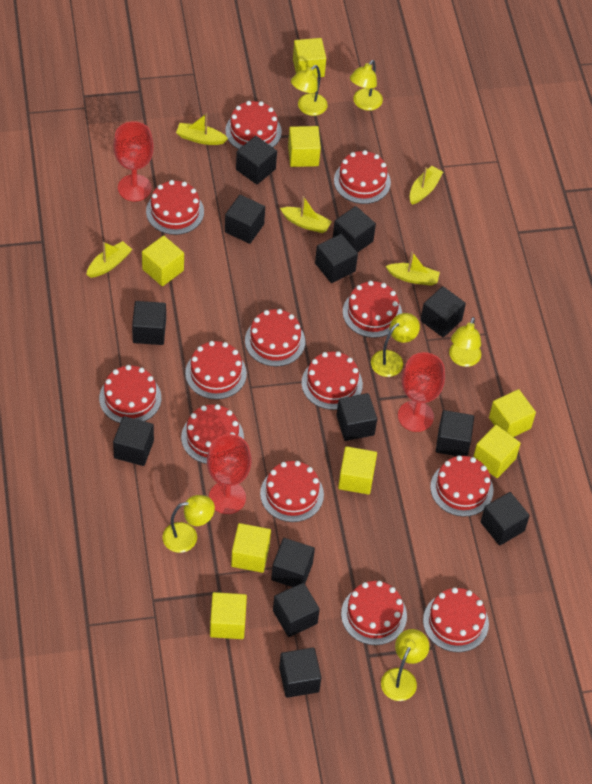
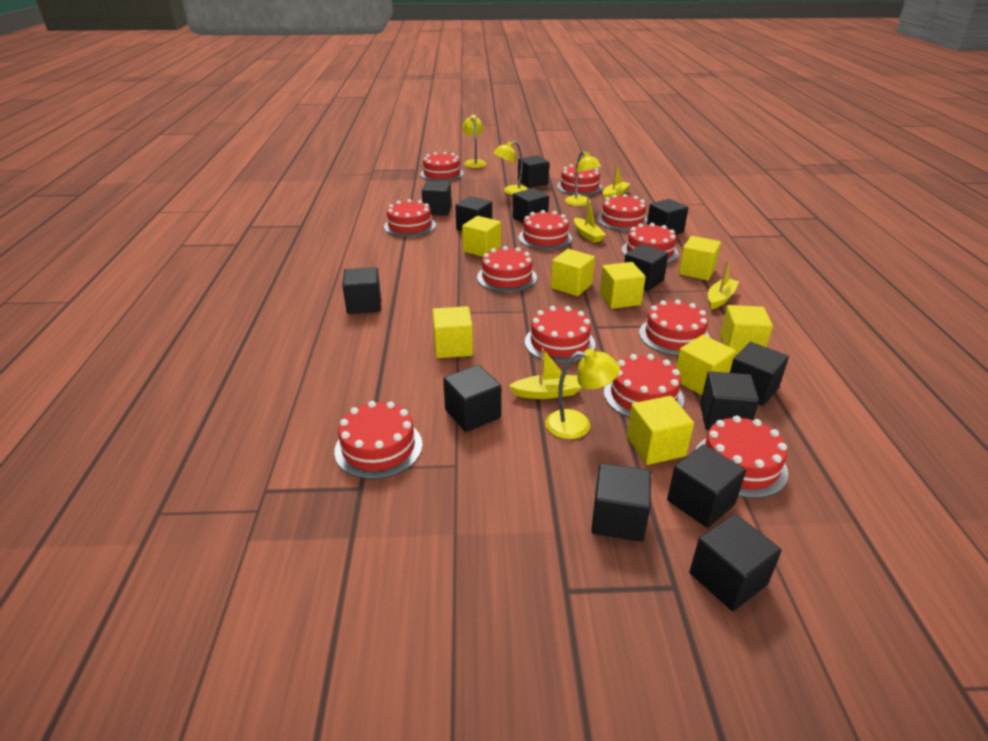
red cake: [99,365,161,423] [146,180,204,235] [181,404,244,464] [185,341,247,399] [225,101,282,149] [245,309,305,366] [260,461,324,522] [302,351,363,410] [334,150,391,204] [341,581,407,645] [343,281,402,338] [423,587,489,652] [430,455,493,517] = 13 -> [334,401,423,479] [384,199,436,237] [420,152,464,182] [477,246,537,292] [518,210,572,250] [525,306,595,363] [557,164,603,196] [597,194,647,231] [604,354,684,417] [622,223,679,263] [639,299,710,356] [696,416,788,498] = 12
red goblet: [113,121,154,201] [207,434,251,514] [398,352,445,432] = 3 -> none = 0
yellow boat: [86,241,132,278] [176,113,228,145] [280,196,332,233] [385,252,440,286] [409,166,443,205] = 5 -> [509,348,582,399] [574,198,606,243] [603,164,631,199] [708,260,739,309] = 4
yellow lamp: [163,495,215,553] [291,65,328,116] [350,60,383,111] [371,313,420,377] [381,629,429,701] [449,317,481,367] = 6 -> [462,115,486,168] [493,141,527,195] [545,349,620,439] [565,151,601,206] = 4

